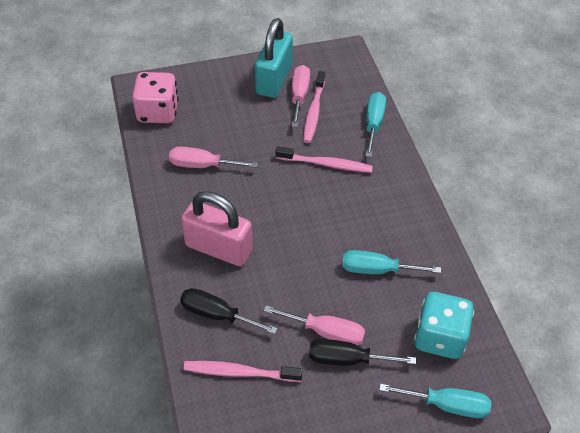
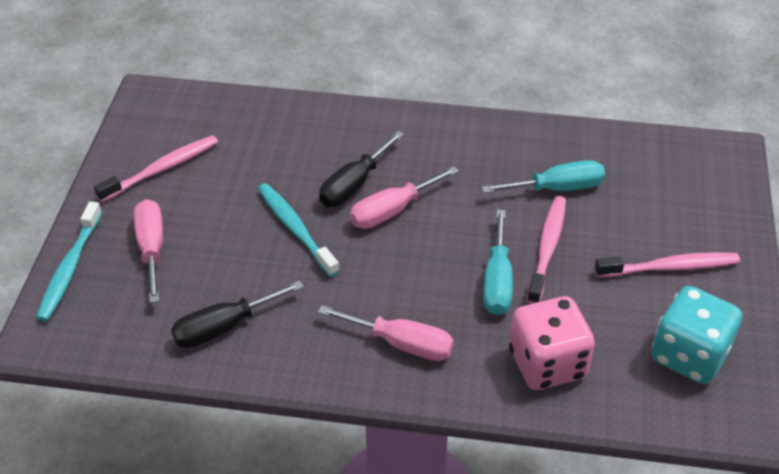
pink padlock: [181,191,253,266] = 1 -> none = 0
turquoise padlock: [255,18,293,98] = 1 -> none = 0
turquoise screwdriver: [342,250,441,274] [365,92,386,157] [379,383,491,418] = 3 -> [481,160,605,193] [483,209,513,315] = 2
turquoise toothbrush: none = 0 -> [36,201,102,321] [258,183,339,277] = 2

